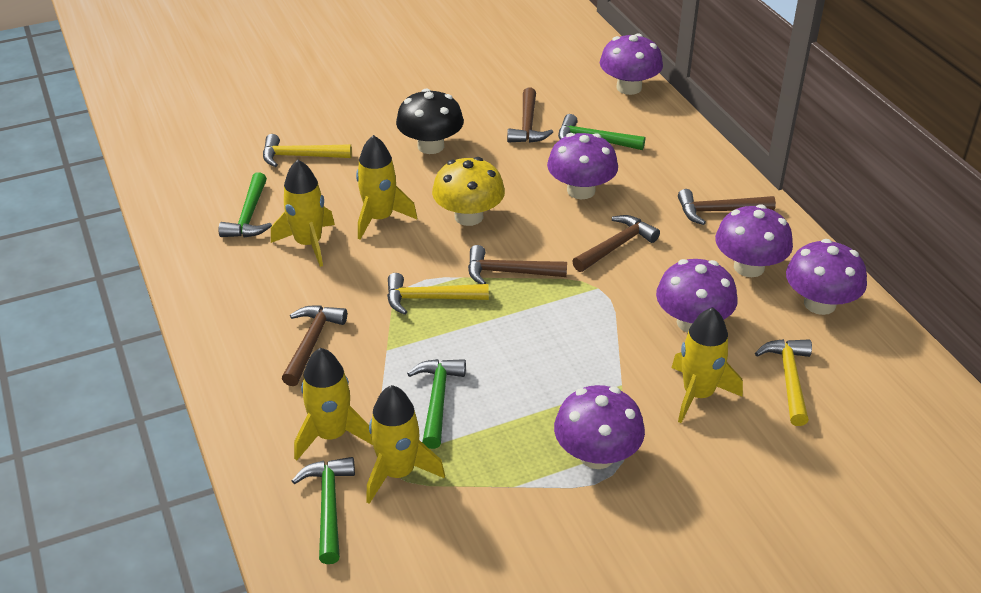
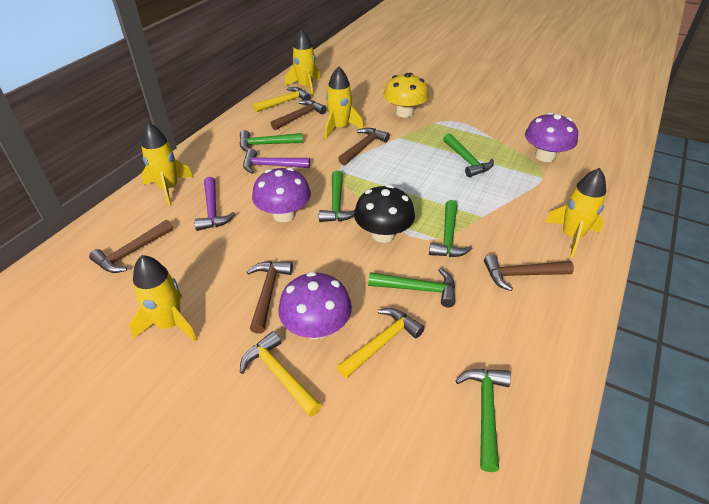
green hammer: [218,172,272,237] [292,457,355,564] [407,359,466,449] [558,114,645,150] = 4 -> [240,130,303,152] [319,171,355,222] [368,268,455,308] [429,200,473,257] [443,133,494,177] [455,369,511,472] = 6
purple hammer: none = 0 -> [194,177,235,231] [243,148,310,174] = 2
purple mushroom: [547,133,618,199] [554,385,645,469] [600,33,663,95] [656,259,738,333] [715,204,793,277] [786,239,867,315] = 6 -> [252,167,311,222] [278,272,352,339] [525,112,578,162] = 3

